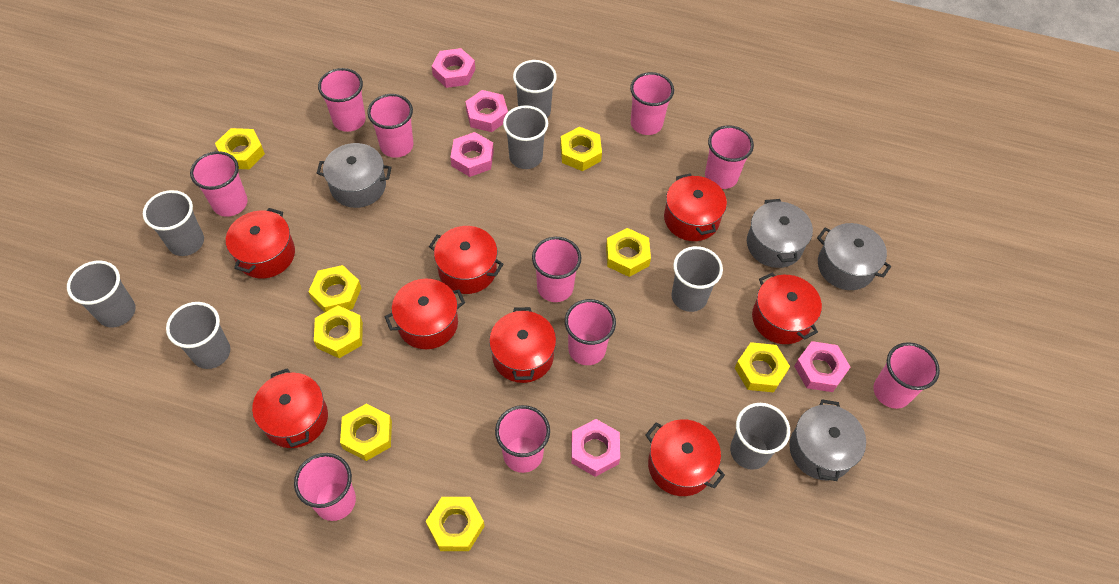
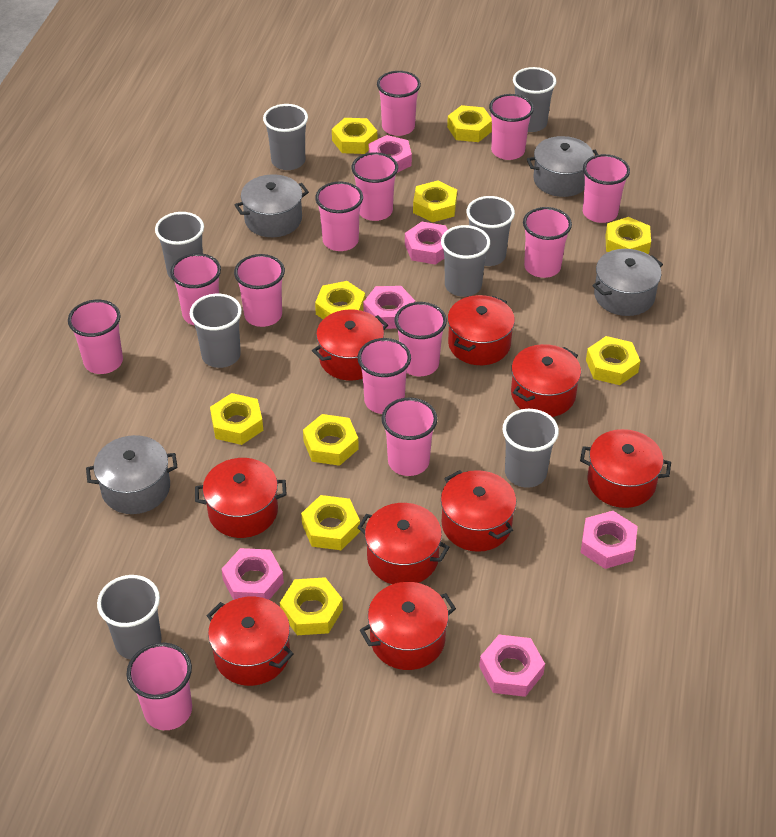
grey cup: [67,261,136,327] [143,190,204,256] [166,302,231,369] [503,105,548,169] [513,60,557,118] [671,246,723,312] [730,403,790,470] = 7 -> [97,575,162,660] [155,212,204,280] [190,294,242,368] [263,104,308,170] [441,225,490,297] [467,196,515,266] [503,409,559,488] [513,67,557,132] = 8
pink cup: [190,151,248,217] [294,453,356,521] [318,68,366,132] [367,94,413,158] [495,405,550,473] [532,237,581,302] [565,299,616,365] [630,72,674,135] [705,125,754,189] [873,342,940,409] = 10 -> [68,300,123,374] [126,643,192,730] [170,253,221,325] [234,254,285,327] [315,182,363,251] [352,152,398,221] [358,338,411,414] [377,71,421,136] [382,398,437,476] [395,302,447,376] [489,94,534,160] [523,207,572,278] [583,154,630,223] = 13
pink nut: [432,48,475,88] [450,132,494,177] [465,90,508,132] [571,419,620,477] [794,341,850,392] = 5 -> [221,548,284,600] [363,286,415,329] [369,135,412,173] [405,222,448,265] [479,635,545,697] [581,511,638,569] = 6
red pot: [226,208,295,279] [252,368,328,448] [385,279,465,349] [429,226,504,294] [489,307,556,383] [645,419,725,496] [664,174,727,241] [752,272,822,344] = 8 -> [195,458,287,538] [207,596,294,686] [312,309,388,381] [357,503,450,584] [360,582,456,670] [441,470,516,552] [448,295,515,365] [511,344,581,417] [580,429,671,508] = 9
yellow nut: [215,128,265,169] [308,265,361,312] [314,306,363,358] [340,403,392,461] [426,497,485,551] [560,127,602,171] [606,228,651,277] [735,342,790,393] = 8 -> [210,393,263,445] [280,577,343,635] [301,495,360,550] [303,414,359,466] [315,281,365,319] [332,118,377,154] [413,180,457,222] [447,105,492,142] [586,336,640,385] [606,217,651,254] = 10

